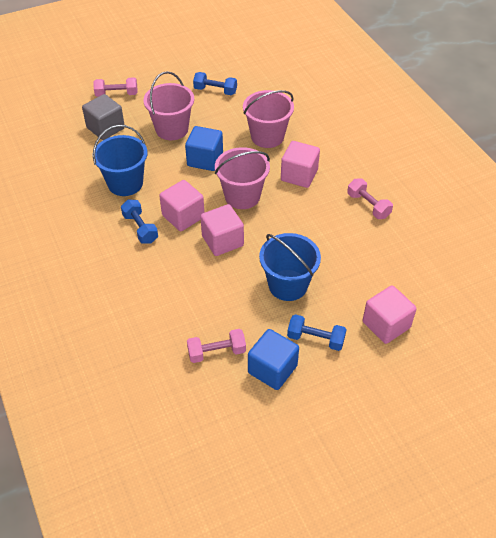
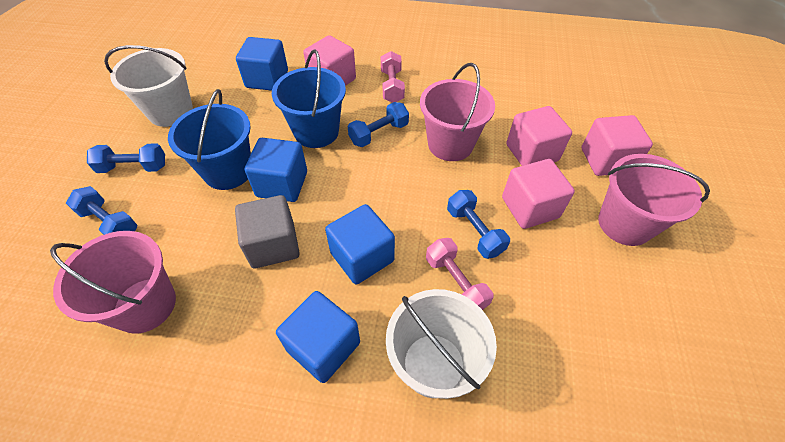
blue cube: [185,126,223,171] [248,329,299,390] = 2 -> [236,37,288,91] [245,138,307,202] [276,291,360,383] [325,204,395,285] = 4
blue dumbbell: [121,200,158,244] [193,72,237,95] [287,314,347,351] = 3 -> [66,186,137,235] [87,143,165,173] [348,102,409,147] [447,190,510,259] = 4
pink dumbbell: [93,77,138,97] [187,329,246,363] [347,179,393,219] = 3 -> [381,51,405,103] [426,238,493,310] = 2
white bucket: none = 0 -> [104,45,193,127] [386,289,497,399] = 2

